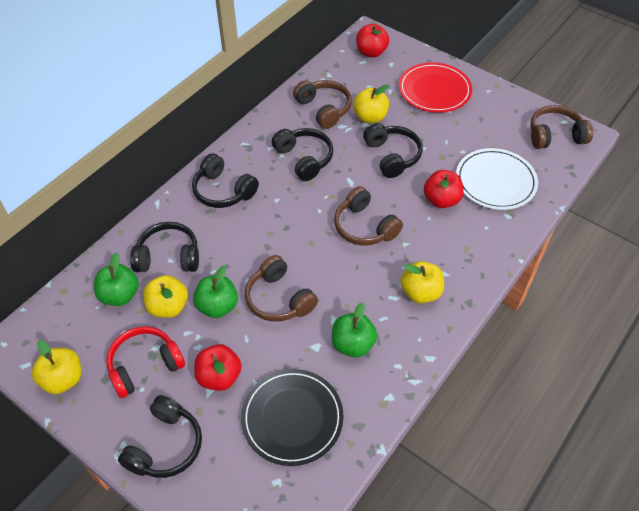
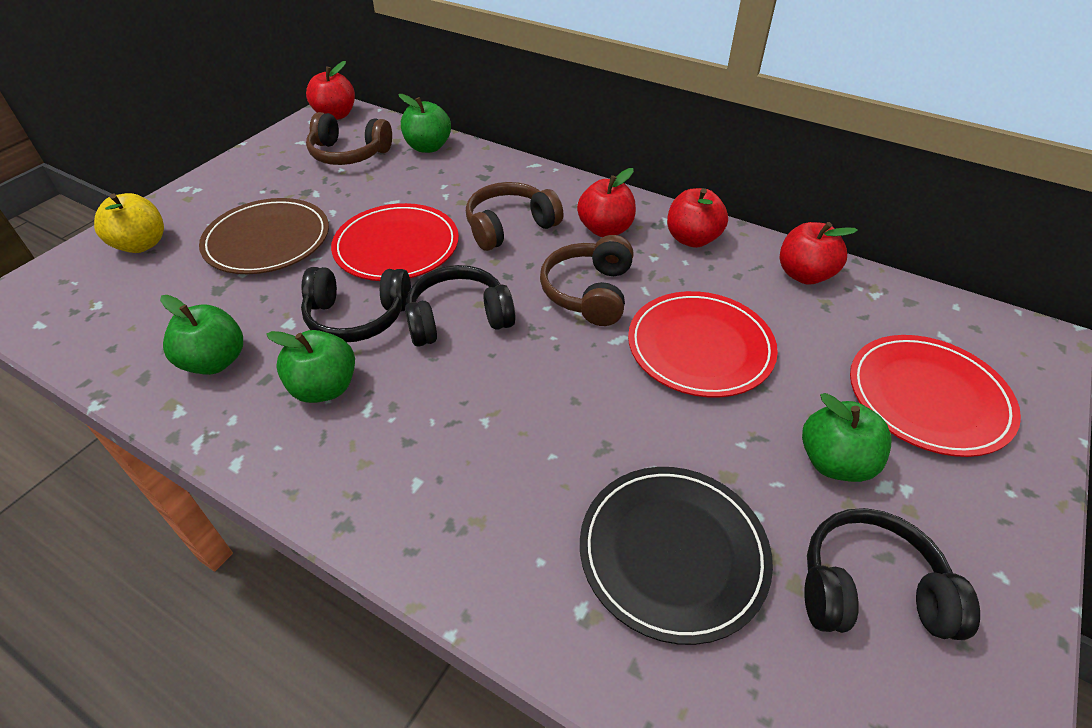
black headphones: [118,395,202,478] [130,222,199,272] [192,153,259,208] [272,128,333,181] [363,123,423,178] = 5 -> [301,267,411,342] [405,265,515,347] [804,508,980,640] = 3
brown headphones: [245,255,318,322] [293,80,352,129] [334,186,403,246] [530,105,593,149] = 4 -> [306,112,392,165] [466,182,564,251] [540,235,633,326] = 3
brown plate: none = 0 -> [199,198,329,274] = 1
green apple: [94,252,139,306] [193,265,238,318] [332,302,377,358] = 3 -> [160,295,243,375] [266,330,355,403] [398,94,451,153] [802,393,891,482] = 4
red apple: [194,344,241,391] [356,24,389,58] [424,170,464,208] = 3 -> [306,61,355,120] [577,168,636,237] [667,188,728,248] [780,222,858,285] = 4
red headphones: [107,326,185,398] = 1 -> none = 0
red plate: [399,62,472,113] = 1 -> [331,203,459,281] [628,291,778,397] [850,335,1021,457] = 3
white plate: [456,148,538,210] = 1 -> none = 0
yellow apple: [32,340,81,394] [143,275,188,318] [353,84,389,123] [401,261,444,303] = 4 -> [94,193,164,253] = 1

